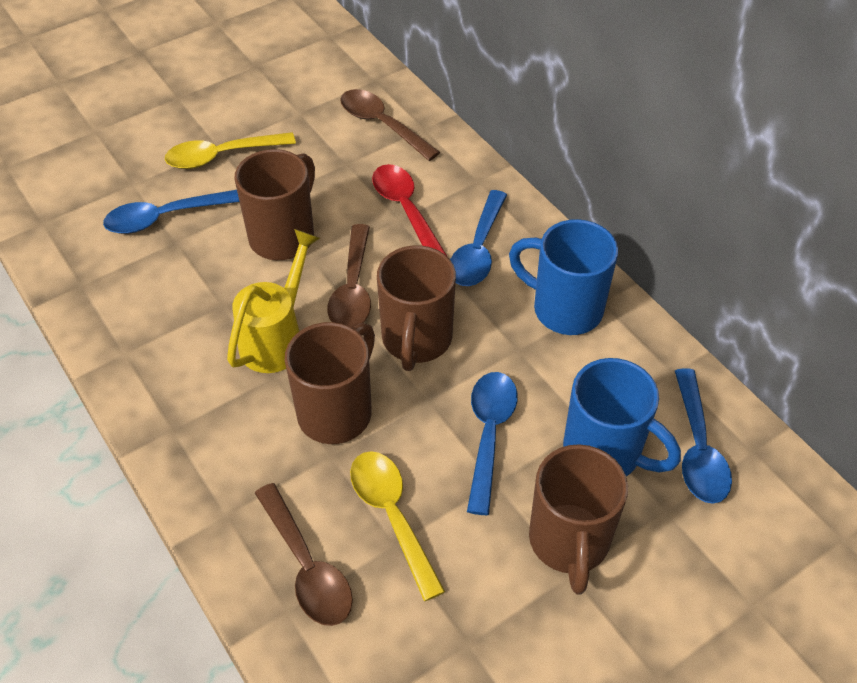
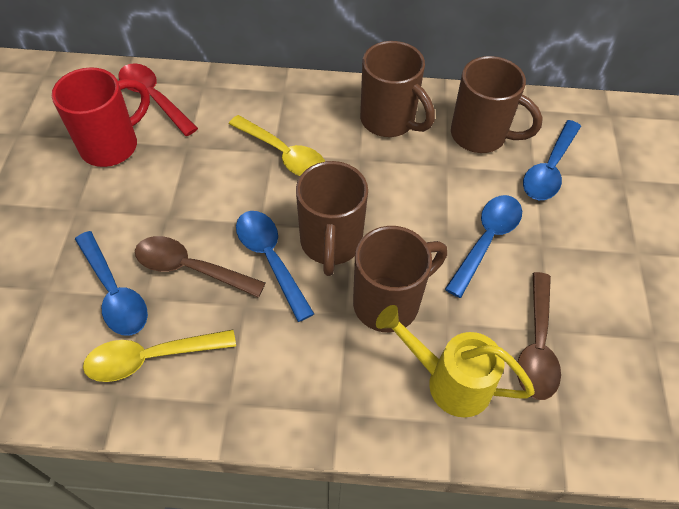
blue mug: [509,219,618,335] [563,358,681,476] = 2 -> none = 0
brown spoon: [255,483,353,626] [328,224,371,328] [340,89,440,161] = 3 -> [135,236,265,298] [517,272,561,400] = 2
red mug: none = 0 -> [52,67,150,167] = 1

